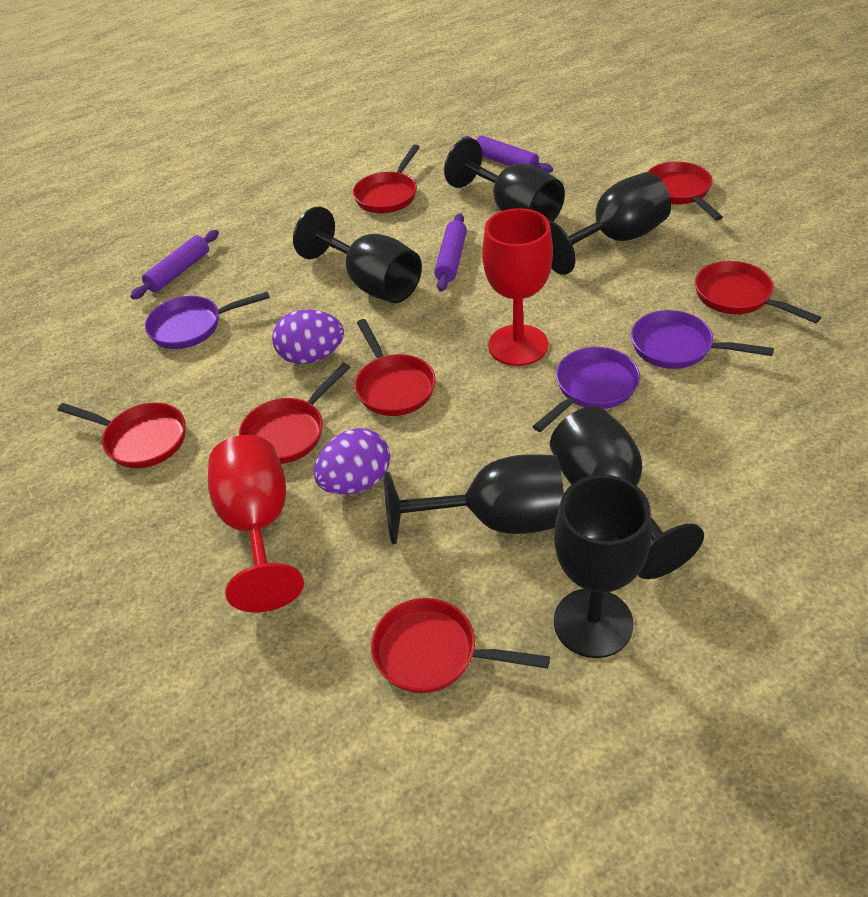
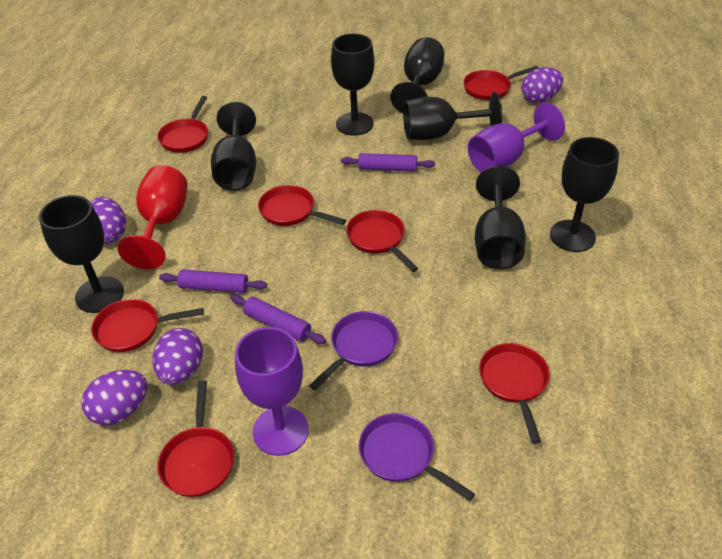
black goblet: [293,207,422,303] [384,454,564,544] [444,138,565,222] [549,172,671,275] [550,406,704,579] [554,475,652,658] = 6 -> [39,195,124,313] [211,102,256,191] [331,33,375,136] [391,37,445,113] [403,92,502,140] [475,166,526,269] [550,137,619,252] = 7
purple egg: [272,310,344,364] [314,428,390,495] = 2 -> [81,370,147,425] [90,197,126,244] [152,328,203,385] [521,67,563,103] = 4
purple goblet: none = 0 -> [235,327,309,456] [468,102,565,172] = 2
purple pan: [145,291,270,349] [532,347,640,432] [631,310,774,369] = 3 -> [309,311,398,390] [359,413,475,501] = 2
red goblet: [208,435,304,612] [482,208,553,366] = 2 -> [118,165,187,269] = 1

